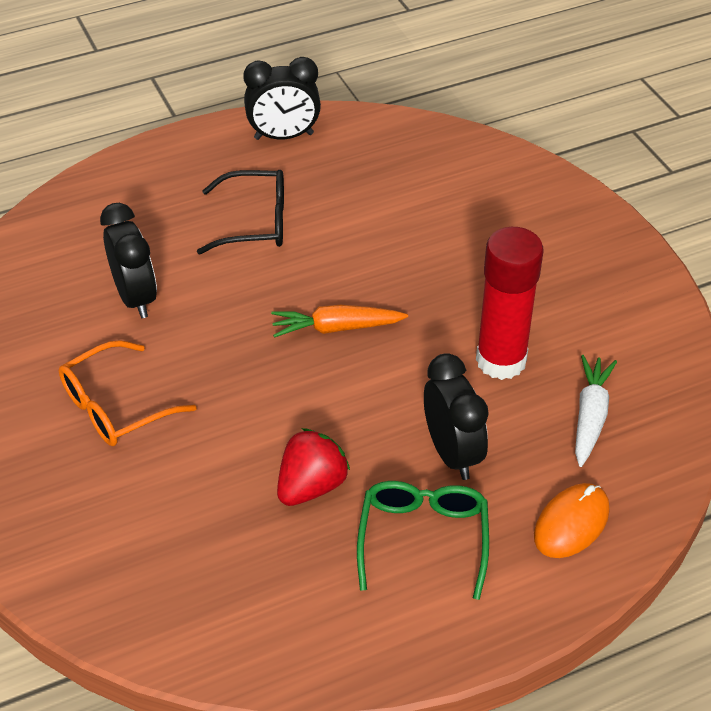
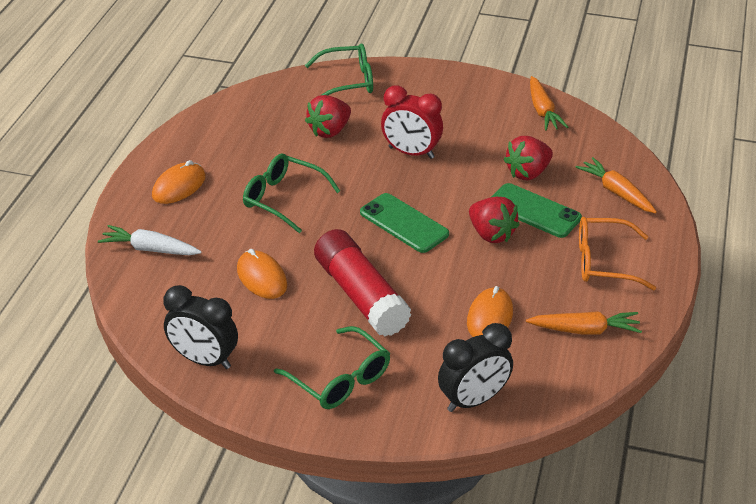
black clock: [100,203,157,318] [243,57,321,140] [424,353,489,480] = 3 -> [164,285,238,369] [438,323,513,412] = 2
black glasses: [197,170,284,254] = 1 -> none = 0
green glasses: [357,481,489,600] = 1 -> [243,153,340,233] [274,326,390,409] [305,43,373,95] = 3
green phone: none = 0 -> [360,193,449,253] [490,183,582,238] = 2
orange carrot: [271,305,408,338] = 1 -> [526,311,642,335] [530,76,568,131] [575,157,657,213] = 3
orange mouse: [534,483,610,558] = 1 -> [152,160,206,204] [237,249,287,299] [467,286,513,337] = 3
red clock: none = 0 -> [381,86,443,159] = 1
red strawberry: [277,428,350,506] = 1 -> [305,95,351,138] [469,197,520,243] [504,136,553,180] = 3

